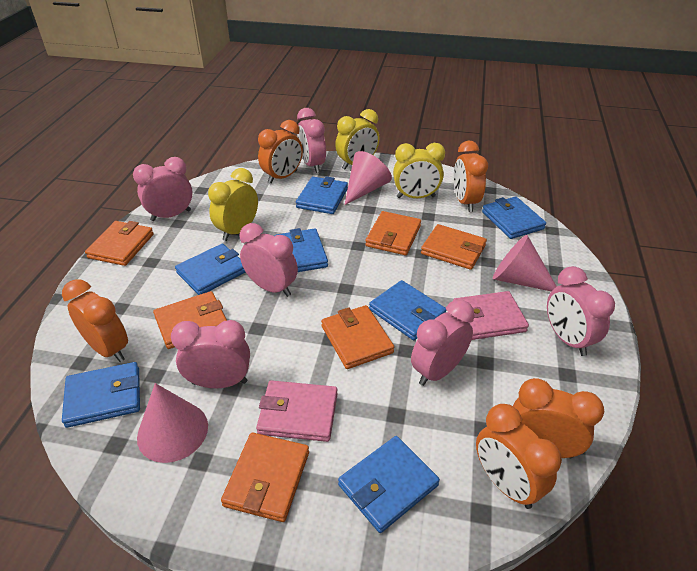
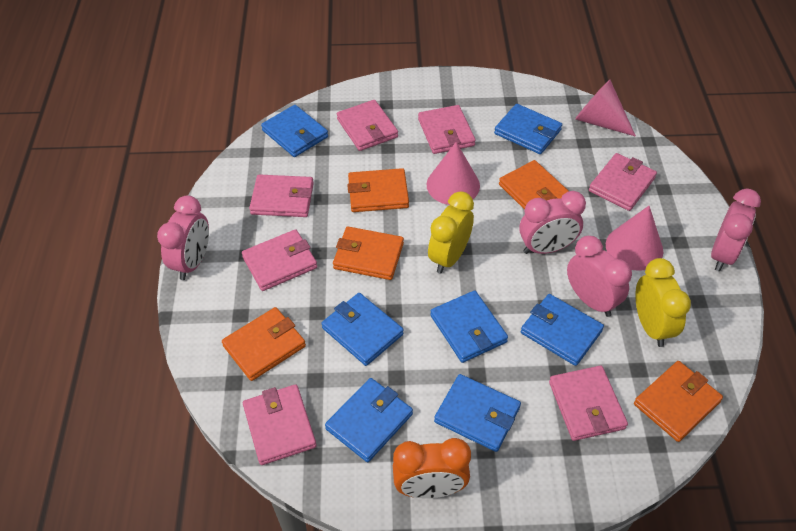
orange clock: [62,279,128,362] [258,120,303,184] [454,141,488,212] [476,404,562,509] [513,378,604,458] = 5 -> [393,438,471,499] = 1
orange wallet: [85,221,154,266] [153,291,227,349] [221,433,309,522] [321,305,394,369] [365,211,421,255] [421,224,487,270] = 6 -> [222,307,306,381] [333,226,404,280] [347,168,409,212] [499,160,569,210] [634,361,723,442] = 5
pink clock: [133,157,193,221] [171,320,250,388] [239,223,298,297] [297,108,326,173] [411,300,475,386] [547,266,615,356] = 6 -> [157,195,209,280] [519,191,586,254] [567,236,632,317] [711,188,761,271] = 4
pink wallet: [256,380,338,442] [453,291,529,340] = 2 -> [242,229,317,291] [243,384,316,465] [249,175,314,217] [337,100,398,151] [418,105,476,154] [549,366,628,441] [589,153,657,211] = 7
yellow clock: [208,168,258,241] [335,109,379,169] [393,143,445,198] = 3 -> [428,191,474,274] [635,258,691,347] = 2

